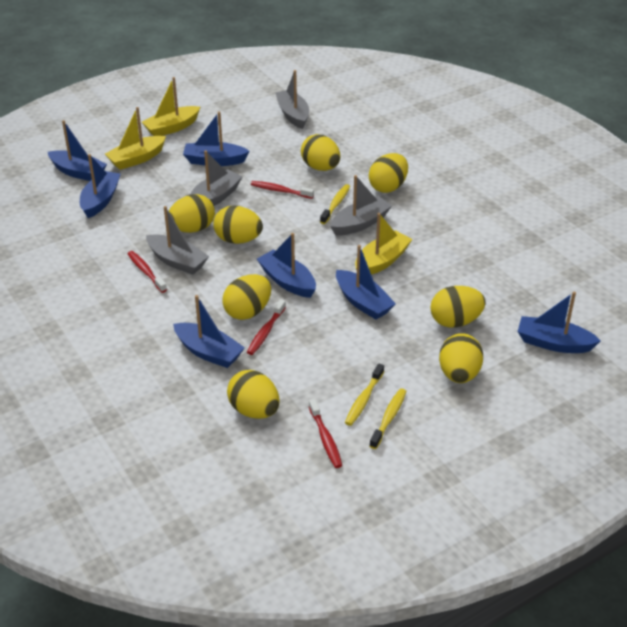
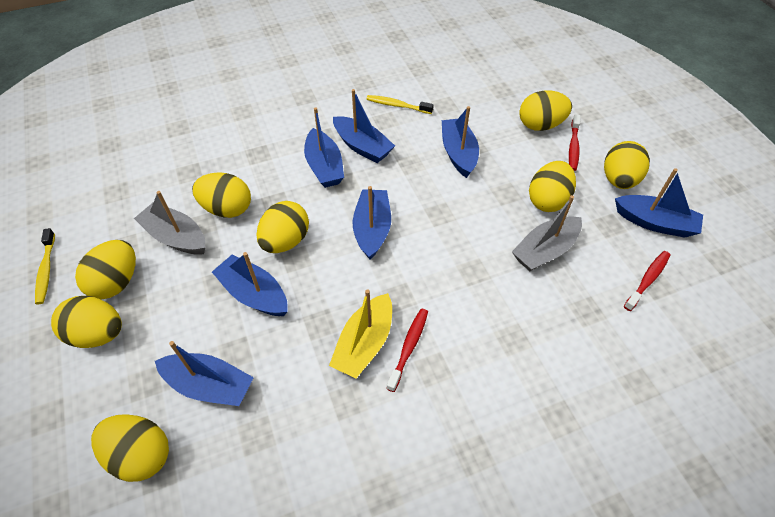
grey boat: [146,206,209,275] [190,150,243,206] [275,70,309,129] [330,175,392,236] = 4 -> [134,191,205,255] [512,195,582,271] = 2
red toothbrush: [127,251,167,293] [247,299,286,355] [251,181,314,199] [309,399,342,468] = 4 -> [386,309,428,392] [569,114,580,171] [624,251,670,311] = 3
yellow boat: [105,107,166,170] [142,77,200,136] [355,213,413,275] = 3 -> [329,289,392,378] = 1
yellow toothbrush: [320,184,350,224] [345,363,384,426] [369,388,406,449] = 3 -> [35,228,55,304] [366,95,434,114] = 2

